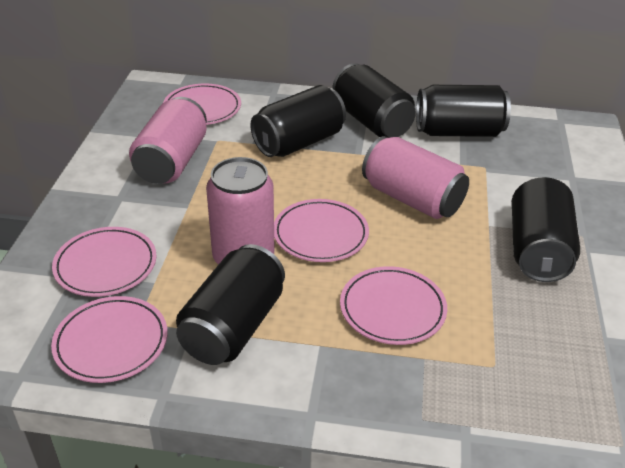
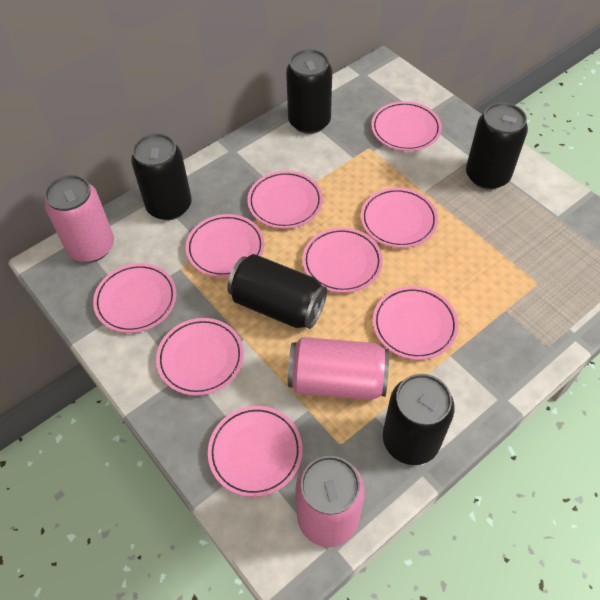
pink plate: [51,296,167,383] [52,227,157,297] [163,84,241,125] [274,199,369,262] [340,266,447,345] = 5 -> [93,263,176,333] [156,318,244,396] [186,214,265,278] [208,406,303,497] [247,171,323,229] [302,228,383,293] [361,188,438,248] [371,101,442,151] [373,286,458,360] = 9

